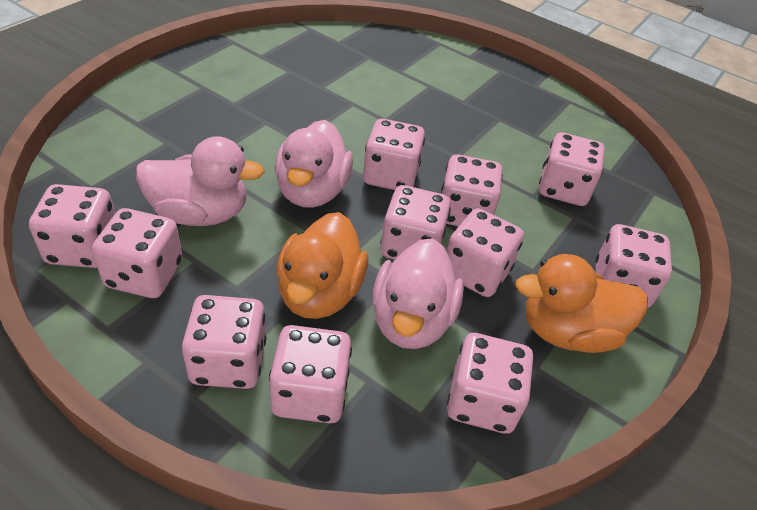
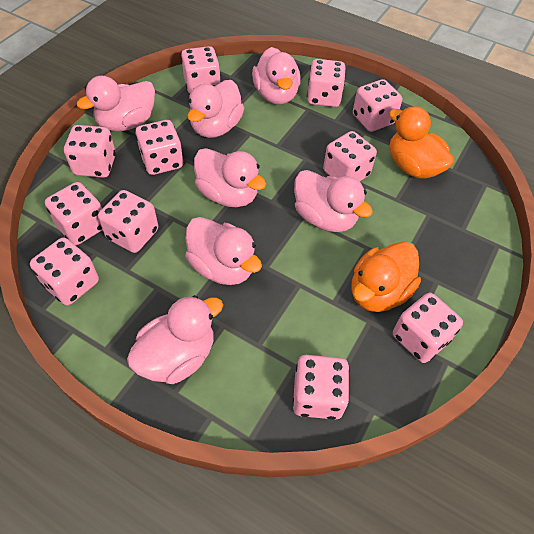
pink duck: [136,136,265,226] [275,120,353,208] [372,238,464,349] = 3 -> [77,76,155,131] [127,295,223,384] [185,217,262,285] [187,80,244,138] [194,148,266,207] [252,47,301,105] [294,170,373,232] = 7

